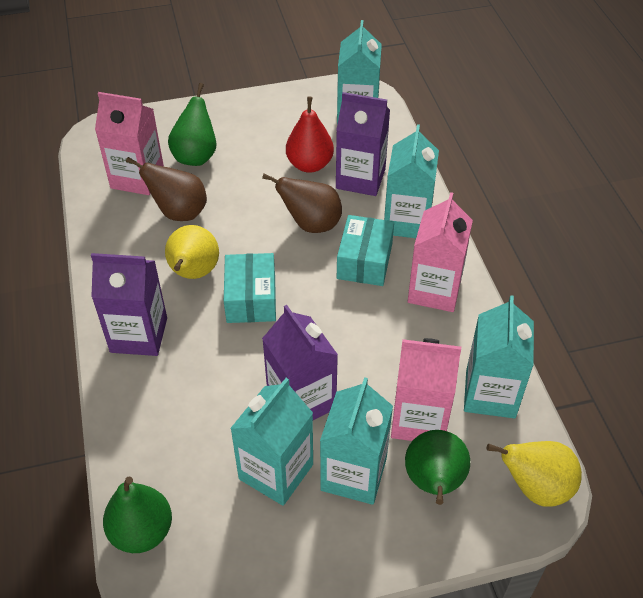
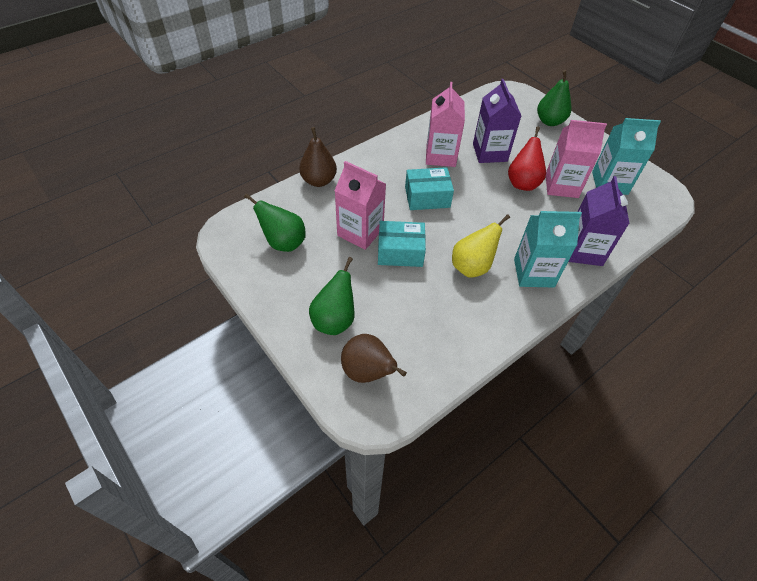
purple carton: [91,253,167,356] [262,305,338,420] [336,92,390,196] = 3 -> [473,79,521,163] [568,176,630,266] = 2
turquoise carton: [230,378,313,506] [320,377,393,505] [337,20,382,124] [384,124,439,238] [464,295,534,418] = 5 -> [514,211,582,287] [592,118,661,195] = 2
yellow pear: [165,225,219,279] [486,441,582,507] = 2 -> [452,214,510,278] = 1

